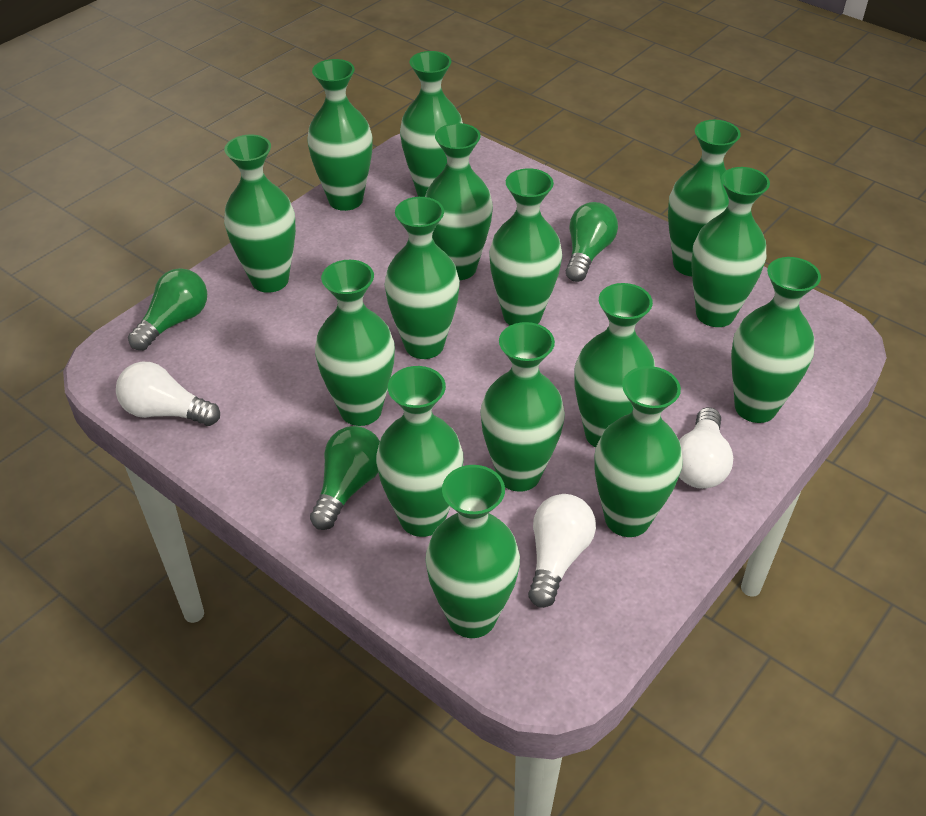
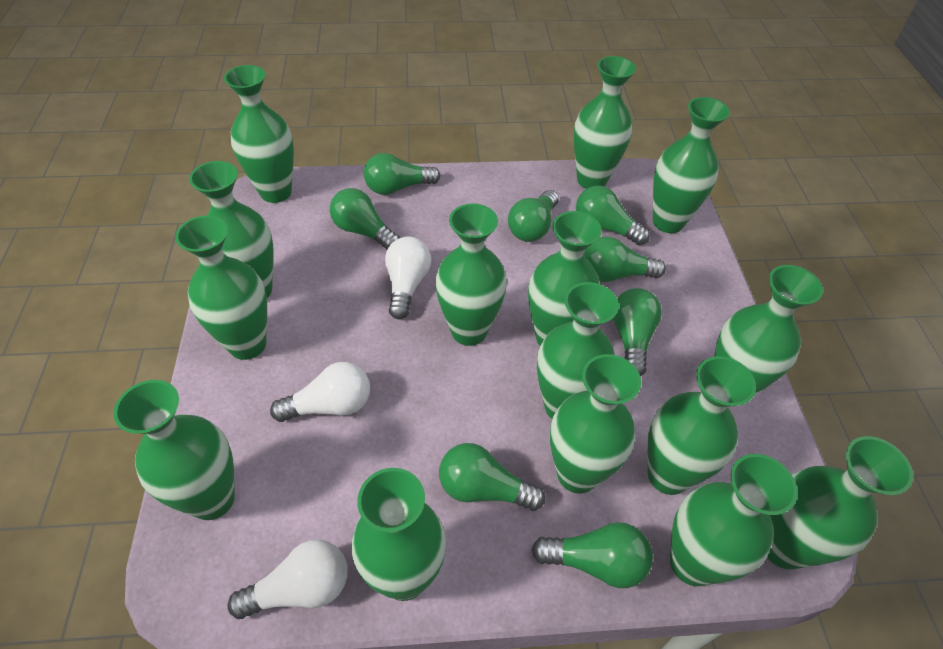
green light bulb: [128,268,207,350] [310,426,380,530] [566,202,618,282] = 3 -> [330,188,400,250] [364,153,441,195] [439,443,545,511] [508,190,559,242] [532,522,653,588] [576,186,650,245] [584,236,666,282] [613,288,662,376] = 8

